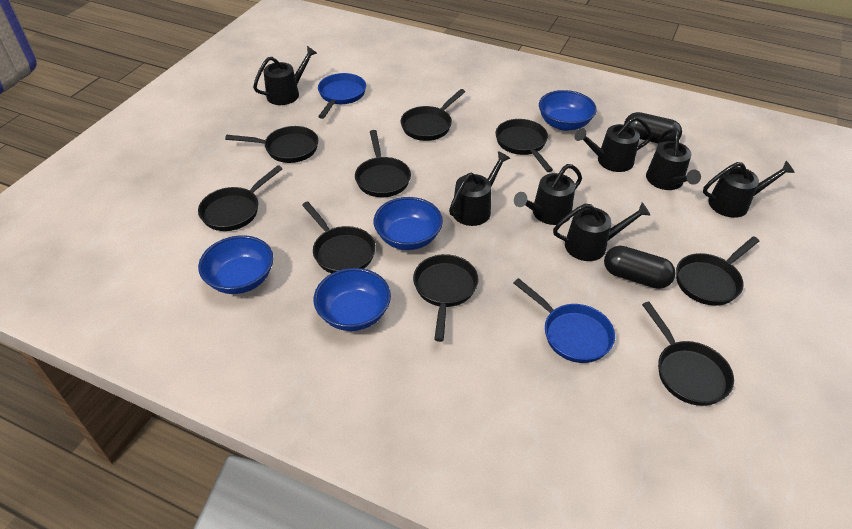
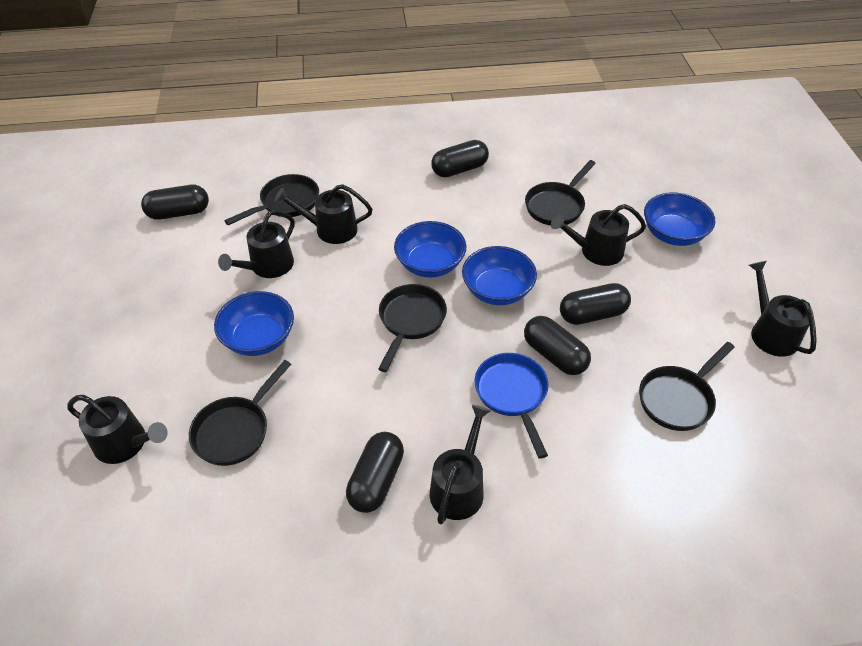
black capsule: [604,246,676,289] [624,112,682,143] = 2 -> [141,185,209,220] [346,432,404,513] [431,140,489,178] [524,316,591,375] [560,283,631,325] = 5
black pan: [198,165,283,231] [225,126,318,163] [302,202,376,273] [355,130,411,197] [400,89,465,141] [413,254,478,342] [495,119,553,172] [642,302,734,406] [676,236,759,306] = 9 -> [189,360,291,466] [224,174,319,225] [378,284,447,372] [525,160,596,226] [639,342,735,431] = 5
black watering can: [253,46,317,105] [449,151,510,226] [514,164,582,225] [553,202,651,261] [575,116,653,172] [646,128,701,190] [703,161,795,218] = 7 -> [67,395,168,464] [218,210,295,278] [275,184,372,244] [430,405,491,524] [551,204,646,266] [749,261,817,357] = 6
blue pan: [318,73,366,119] [514,278,615,363] = 2 -> [475,353,548,459] = 1

